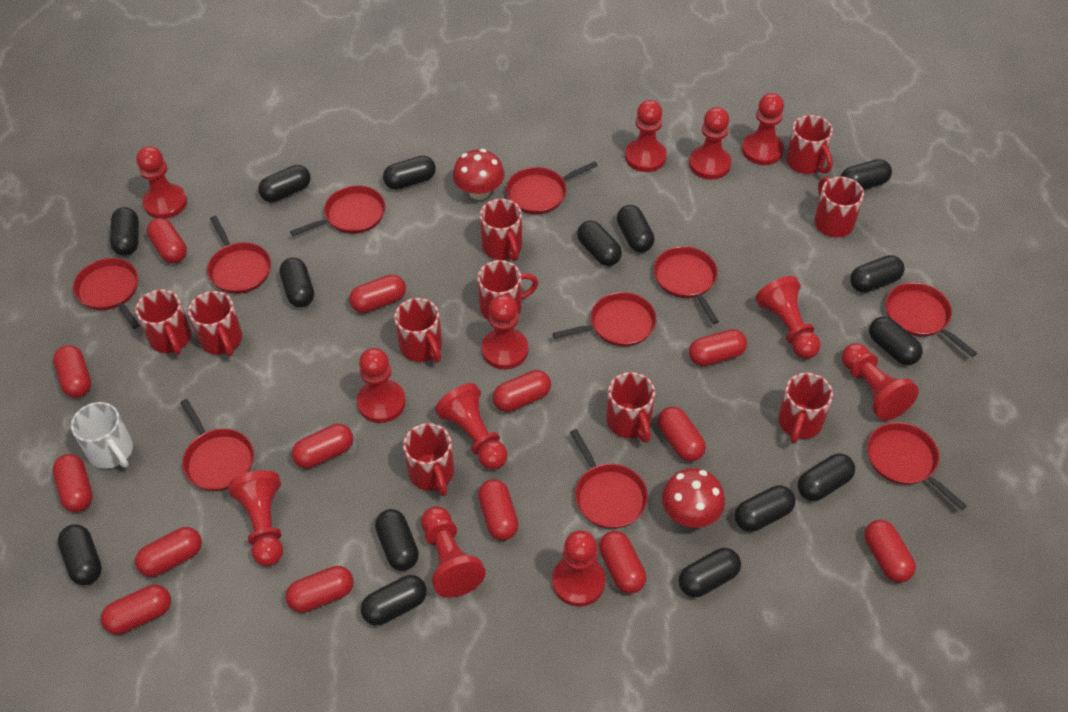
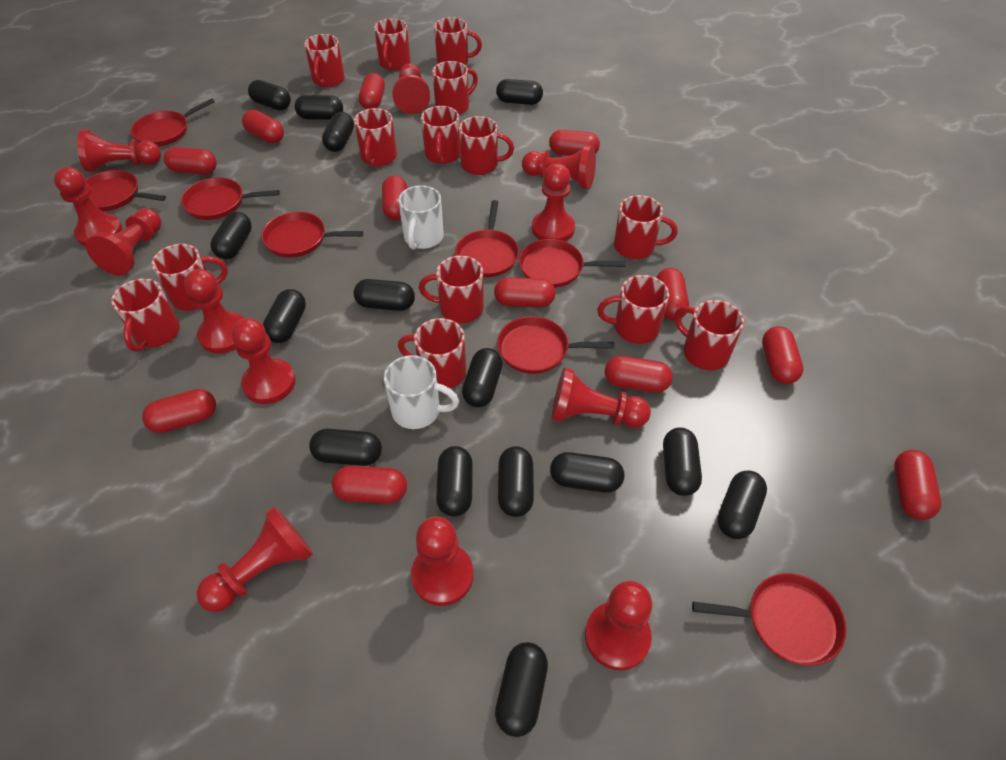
red capsule: [53,345,91,398] [53,454,93,512] [101,585,171,634] [135,527,202,577] [147,218,187,263] [286,566,354,613] [292,424,353,469] [349,275,406,313] [478,479,519,541] [493,370,551,412] [599,531,646,594] [658,406,706,462] [689,329,747,366] [864,520,916,583] = 14 -> [142,389,216,433] [164,147,217,175] [242,110,284,144] [332,466,407,504] [359,73,385,109] [382,175,408,220] [494,277,556,308] [549,130,600,156] [605,356,673,393] [656,268,689,320] [762,326,804,384] [894,450,941,520] = 12
red mug: [136,289,191,355] [188,291,242,356] [394,298,442,363] [403,423,454,496] [477,260,539,320] [480,199,522,261] [606,372,655,443] [778,373,833,444] [786,115,833,174] [814,177,864,237] = 10 -> [111,278,180,352] [152,244,228,311] [304,34,345,87] [354,108,397,167] [374,18,411,71] [398,318,466,389] [419,255,484,323] [421,106,460,164] [432,61,478,115] [434,17,482,65] [459,116,514,175] [597,275,669,344] [614,195,678,259] [675,300,744,370] = 14
red mushroom: [453,149,504,200] [662,468,725,528] = 2 -> none = 0
red pan: [73,258,140,329] [180,399,254,491] [207,216,271,294] [290,185,385,236] [506,161,598,214] [553,292,656,347] [570,429,648,529] [654,246,719,324] [867,422,967,510] [885,283,977,357] = 10 -> [86,170,166,212] [131,98,215,147] [181,177,280,220] [261,212,363,258] [455,200,519,277] [497,316,614,374] [519,239,626,288] [692,573,846,666] = 8
white mug: [71,402,133,469] = 1 -> [384,355,459,429] [398,185,444,250] = 2

